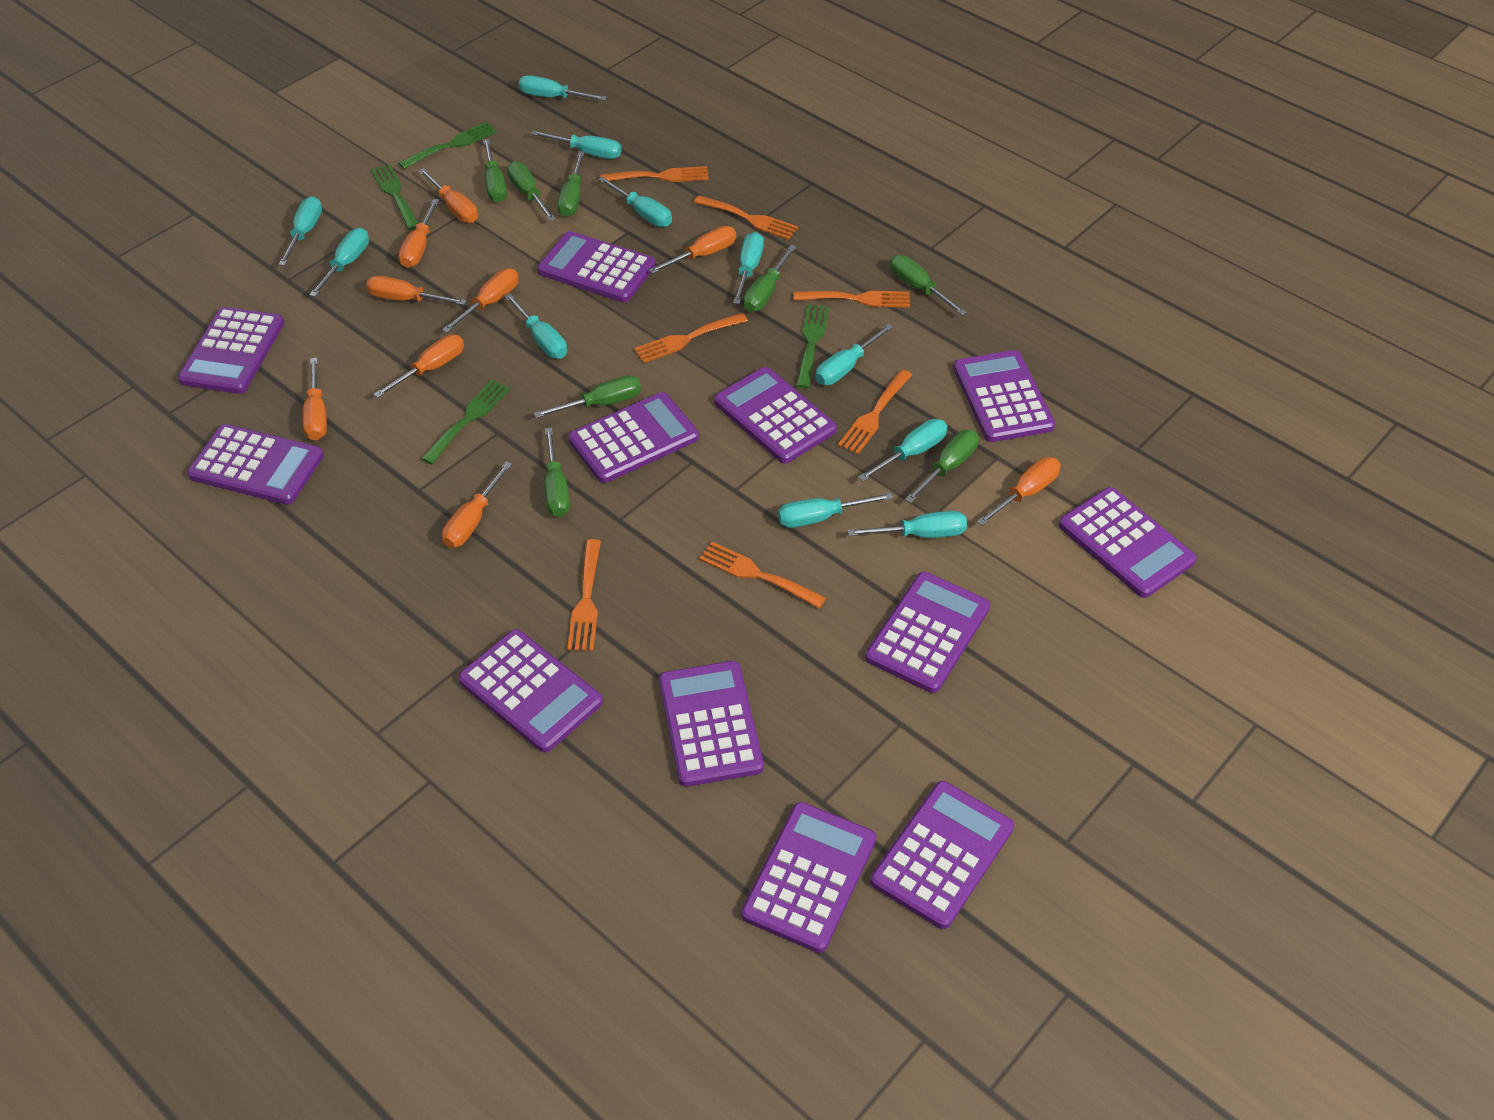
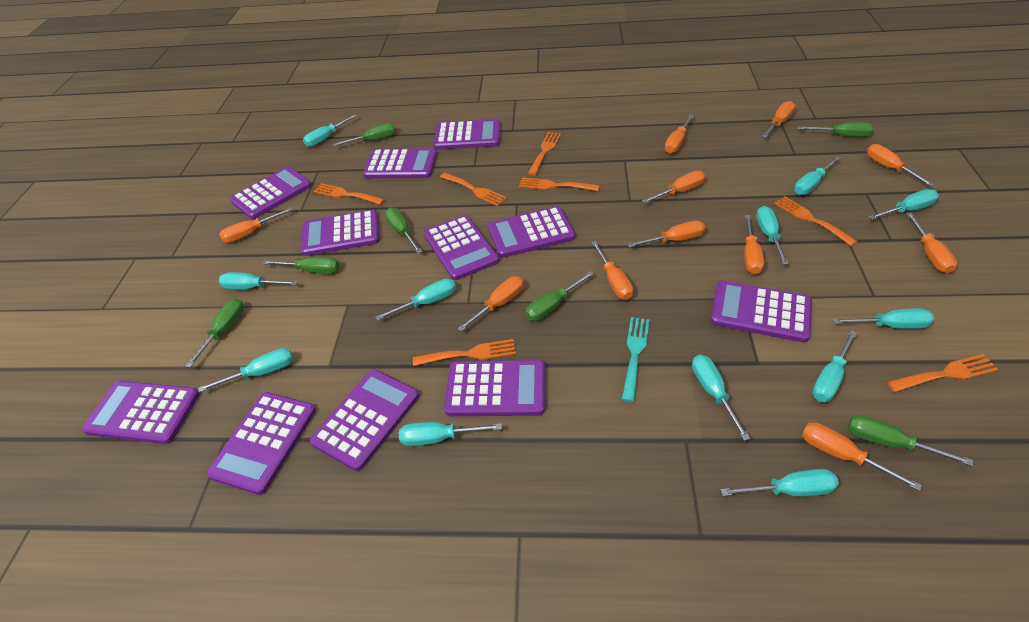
green fork: [371,164,419,230] [399,122,497,169] [421,380,510,464] [796,304,829,388] = 4 -> none = 0
green screwdriver: [483,139,507,202] [507,161,556,222] [534,375,641,418] [545,428,570,517] [557,151,585,217] [744,245,797,312] [890,255,967,316] [905,430,979,503] = 8 -> [186,298,244,368] [262,257,340,274] [333,123,396,146] [385,208,422,254] [525,271,594,321] [798,122,874,137] [848,415,973,466] = 7
orange screwdriver: [302,358,327,440] [366,276,467,305] [373,335,464,398] [398,199,439,268] [419,168,478,223] [442,268,519,333] [442,462,512,548] [648,226,736,274] [977,457,1060,526] = 9 -> [219,207,293,243] [457,276,524,331] [591,241,633,300] [627,221,705,248] [642,171,705,203] [665,114,694,153] [744,215,764,274] [762,101,795,138] [802,422,922,491] [867,144,935,187] [906,213,957,273] = 11
purple calculator: [178,307,284,394] [187,424,324,505] [458,629,603,753] [537,231,656,302] [568,392,699,483] [659,661,764,787] [714,367,837,464] [741,802,876,953] [865,572,990,693] [870,781,1014,929] [953,350,1055,442] [1059,487,1196,598] = 12 -> [82,381,200,444] [207,392,316,495] [230,166,312,219] [301,209,379,256] [310,369,419,471] [363,148,437,178] [424,215,499,280] [433,119,501,150] [444,360,545,416] [488,206,575,258] [711,280,812,343] = 11
turquoise fork: none = 0 -> [622,317,650,402] = 1
turquoise screwdriver: [278,196,322,266] [309,228,369,297] [504,293,567,359] [519,75,607,101] [531,131,622,159] [598,177,672,227] [733,232,764,304] [778,493,893,528] [815,324,893,385] [848,511,967,538] [858,419,947,481] = 11 -> [198,348,293,392] [219,272,298,289] [303,114,357,147] [375,279,456,321] [399,422,502,446] [692,355,750,441] [721,469,839,497] [756,206,789,265] [794,156,840,195] [812,330,857,402] [832,308,934,329] [868,189,939,220] = 12

